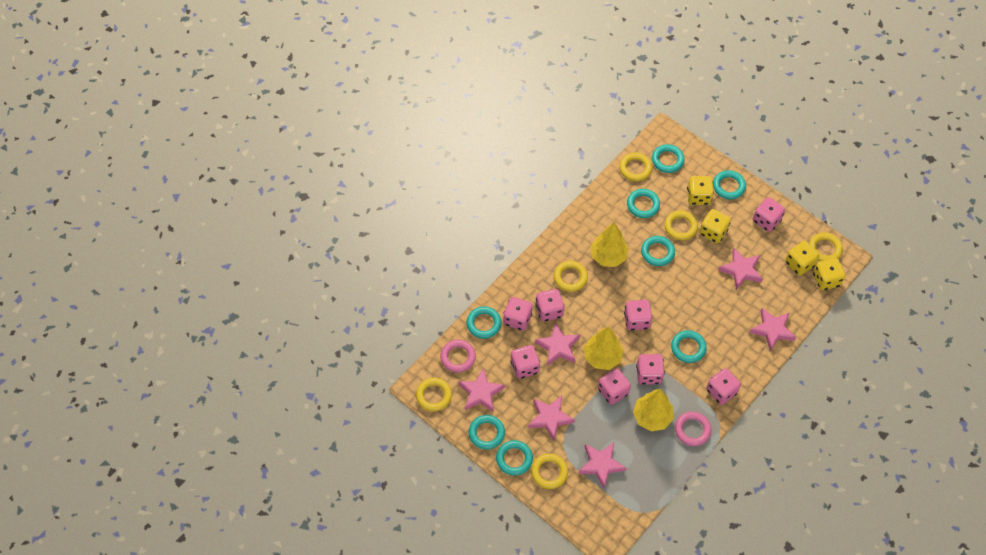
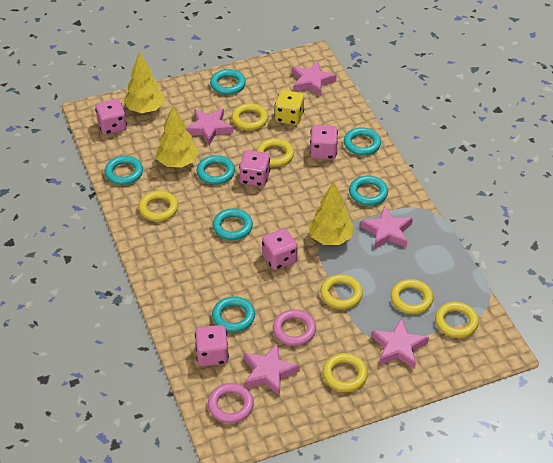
pink dice: [503,297,532,331] [510,345,540,379] [535,289,564,322] [598,368,631,405] [624,300,653,331] [636,354,665,384] [706,368,741,405] [753,197,785,232] = 8 -> [95,99,127,135] [195,325,229,366] [239,150,270,187] [262,228,298,270] [310,125,338,160] = 5
pink star: [459,369,505,412] [528,396,575,441] [535,322,580,366] [578,443,627,488] [718,248,763,290] [749,308,796,351] = 6 -> [186,108,233,145] [244,343,300,396] [292,61,337,96] [360,206,413,249] [371,318,429,369] = 5
turquoise ring: [466,307,501,339] [469,415,505,450] [496,440,533,476] [627,189,660,218] [641,236,675,266] [652,144,684,173] [671,330,707,363] [713,170,746,199] = 8 -> [104,156,143,185] [197,155,235,185] [210,69,246,95] [212,296,255,332] [213,209,253,240] [344,127,381,156] [349,176,388,206] = 7
yellow dice: [687,176,714,205] [699,209,731,243] [785,241,819,276] [813,258,845,290] = 4 -> [275,90,304,125] = 1
yellow ring: [416,378,452,411] [531,453,568,489] [554,261,588,292] [619,153,652,181] [664,210,698,240] [809,232,843,261] = 6 -> [138,191,178,221] [232,103,268,130] [257,138,294,167] [320,274,363,309] [323,353,368,392] [391,279,433,314] [435,302,479,338] = 7

